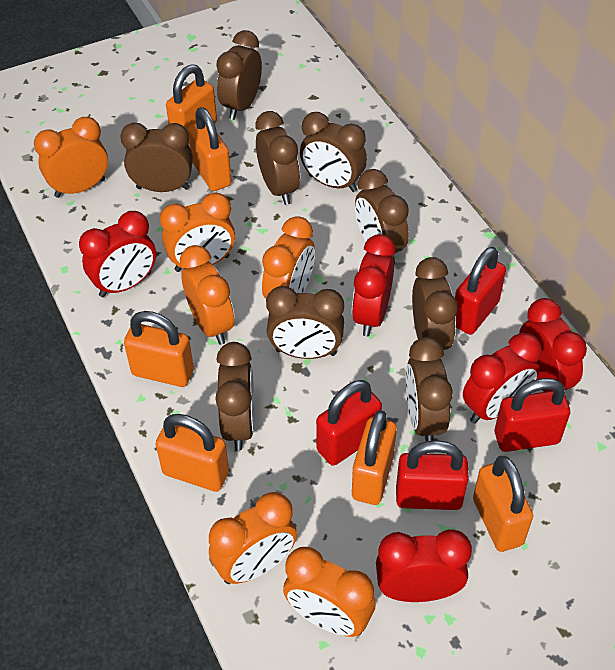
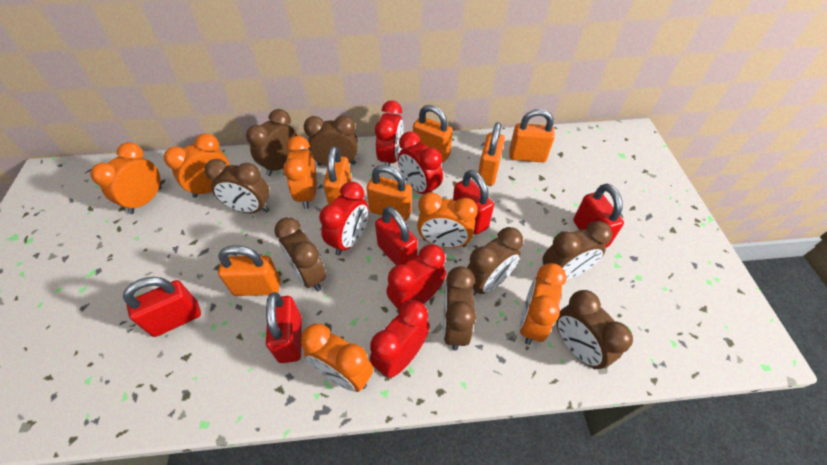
brown clock: [120,123,193,192] [215,342,255,451] [216,30,262,120] [255,111,300,205] [266,286,344,359] [300,112,367,192] [355,169,409,264] [406,337,453,441] [412,257,458,350] = 9 -> [204,159,270,213] [246,109,297,176] [274,217,326,292] [304,115,358,166] [443,266,476,351] [467,227,523,295] [542,221,612,279] [556,290,633,370] = 8
red padlock: [316,380,382,466] [396,440,469,510] [455,247,506,335] [495,378,570,452] = 4 -> [123,277,201,337] [266,292,302,363] [375,206,418,265] [453,170,494,235] [573,184,624,248] = 5

